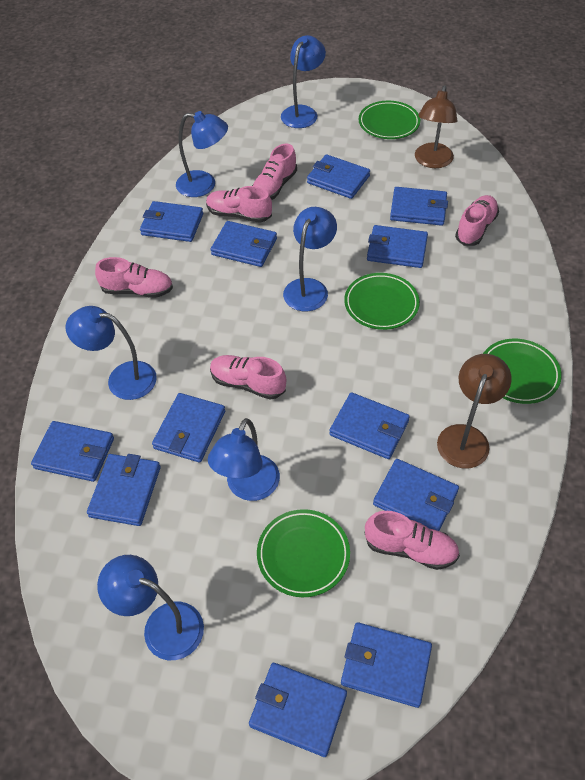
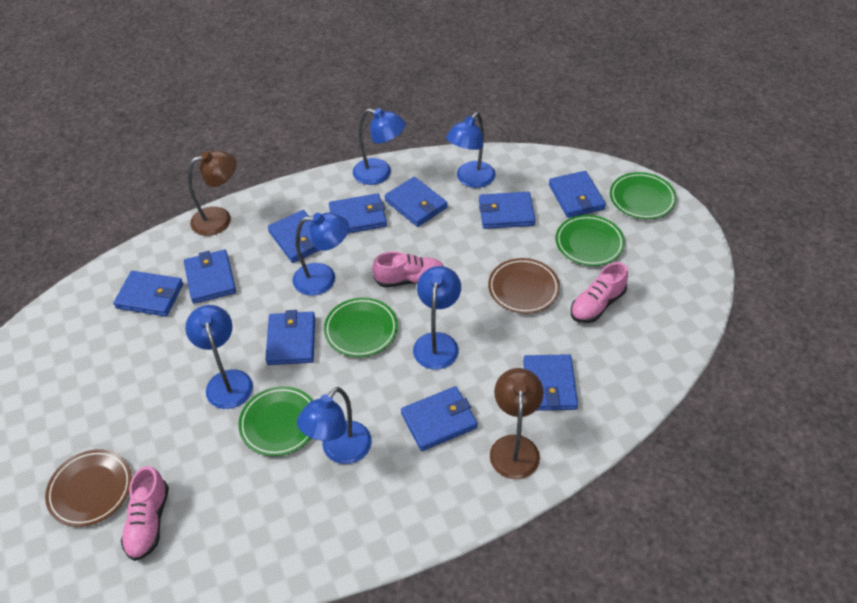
blue wallet: [31,421,114,482] [87,454,161,526] [140,201,203,242] [152,393,225,463] [211,221,277,267] [249,663,347,757] [307,154,370,199] [329,392,410,459] [341,622,432,708] [367,225,428,268] [373,459,459,531] [390,187,448,226] = 12 -> [113,271,183,317] [184,250,236,304] [265,310,315,365] [268,210,320,263] [329,193,387,233] [384,177,448,227] [401,386,478,451] [479,192,535,229] [523,354,578,411] [549,171,606,218] = 10
brown plate: none = 0 -> [45,449,132,527] [488,258,560,314] = 2
pink shoe: [95,257,173,298] [206,186,272,223] [210,355,286,400] [252,143,297,200] [365,511,460,570] [455,195,499,246] = 6 -> [121,466,169,561] [372,251,444,287] [571,262,628,323] = 3

